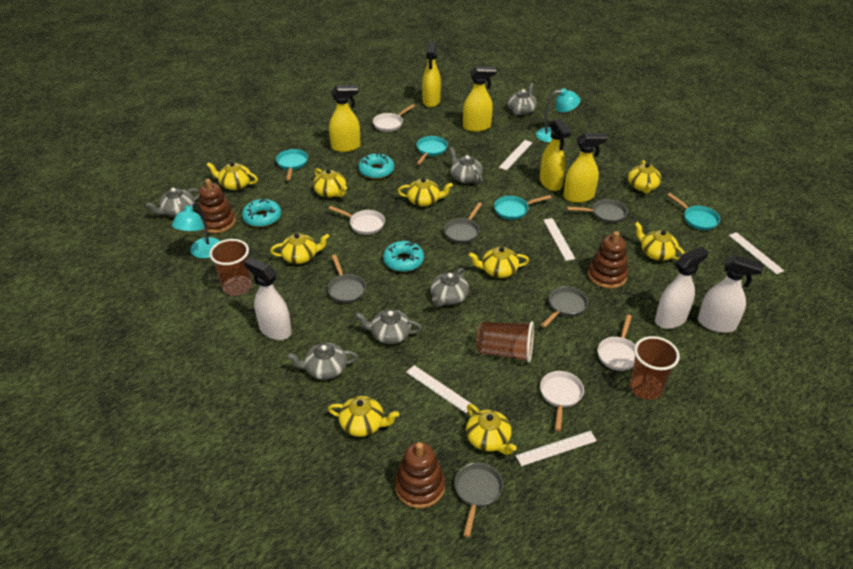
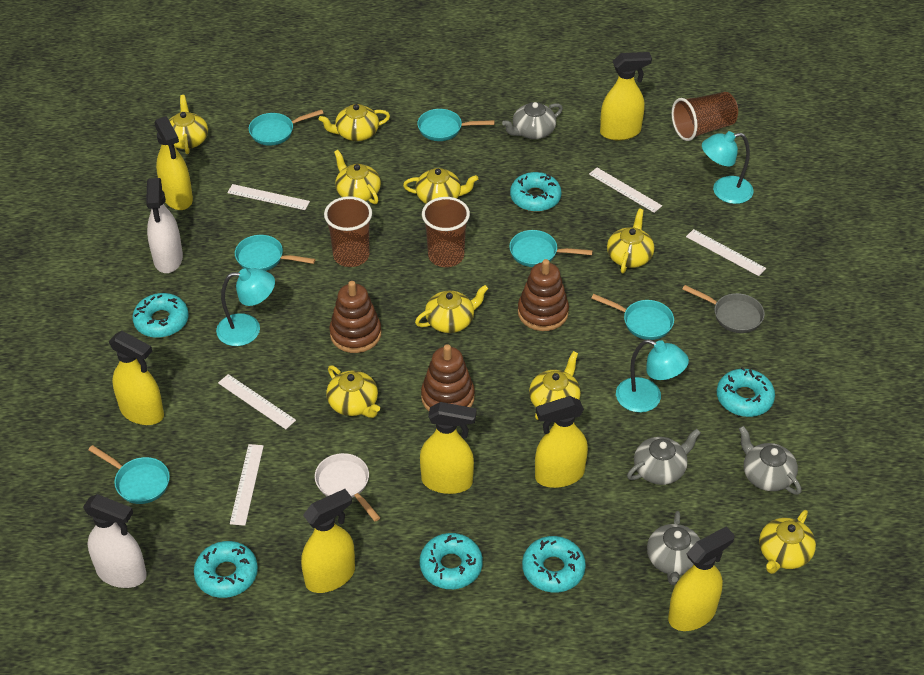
grey pan: [327,255,366,303] [444,202,482,244] [454,463,503,537] [541,286,588,328] [567,199,627,223] = 5 -> [682,285,765,333] = 1
grey teapot: [146,188,200,217] [287,343,358,380] [355,310,422,344] [431,268,469,307] [449,147,483,184] [508,83,537,115] = 6 -> [502,102,563,139] [627,429,701,485] [647,511,700,585] [739,426,802,495] = 4
turquoise donut: [242,199,281,227] [358,152,394,179] [383,241,424,272] = 3 -> [132,293,189,338] [194,541,258,598] [420,533,483,589] [510,172,561,212] [522,536,586,593] [717,367,775,417] = 6
turquoise lamp: [172,202,220,258] [536,88,581,142] = 2 -> [216,268,275,346] [616,339,689,413] [702,131,754,204] = 3
turquoise pan: [276,149,308,181] [416,136,448,165] [494,195,551,220] [667,193,720,230] = 4 -> [88,445,170,504] [235,235,316,271] [249,109,324,146] [417,109,494,141] [509,230,593,267] [591,294,674,340] = 6
white pan: [328,206,385,235] [373,104,415,132] [540,371,584,431] [597,315,635,371] = 4 -> [315,453,380,521] = 1
white spray bottle: [244,257,292,340] [655,247,709,329] [698,255,763,333] = 3 -> [83,494,147,588] [146,178,183,273] = 2
yellow spray bottle: [329,85,360,152] [422,41,441,108] [463,66,496,132] [540,119,571,191] [563,133,607,203] = 5 -> [109,331,164,425] [155,116,193,210] [301,489,355,593] [420,402,477,494] [535,396,588,488] [600,52,652,140] [668,527,735,631] = 7

